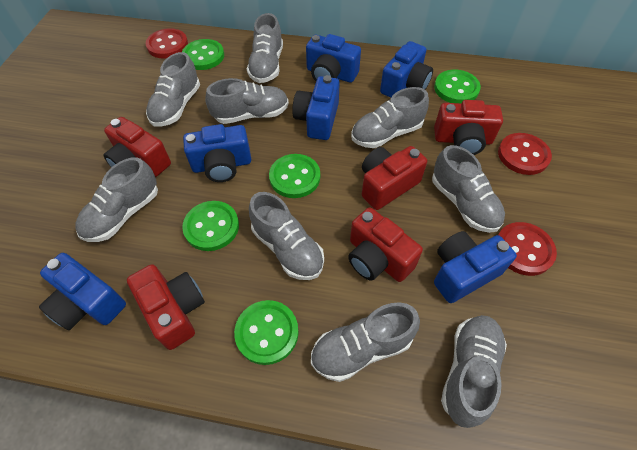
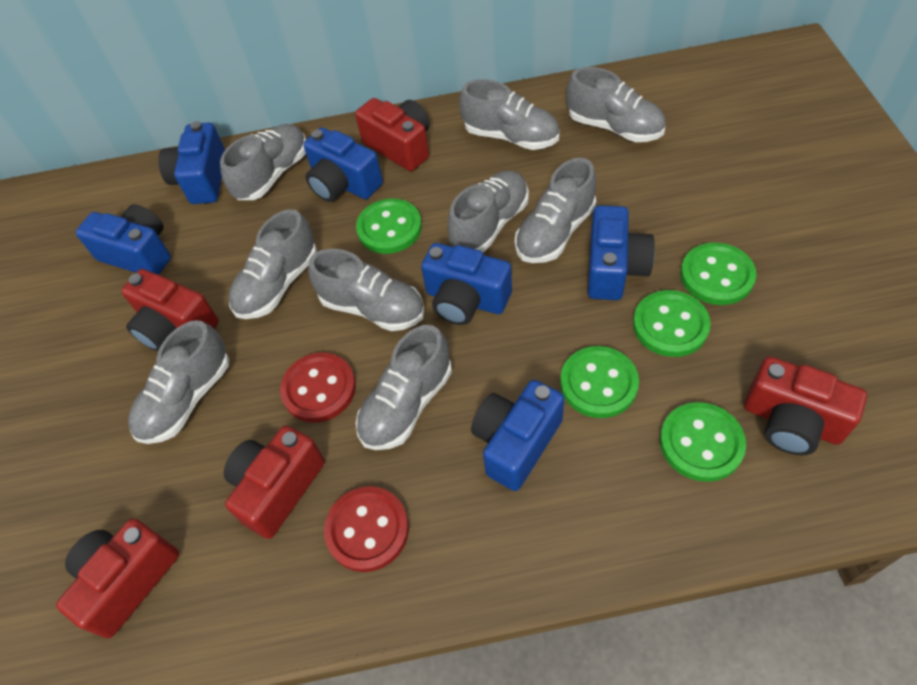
red button: [146,28,188,59] [498,133,552,175] [498,222,557,276] = 3 -> [280,352,356,423] [324,486,409,572] = 2

